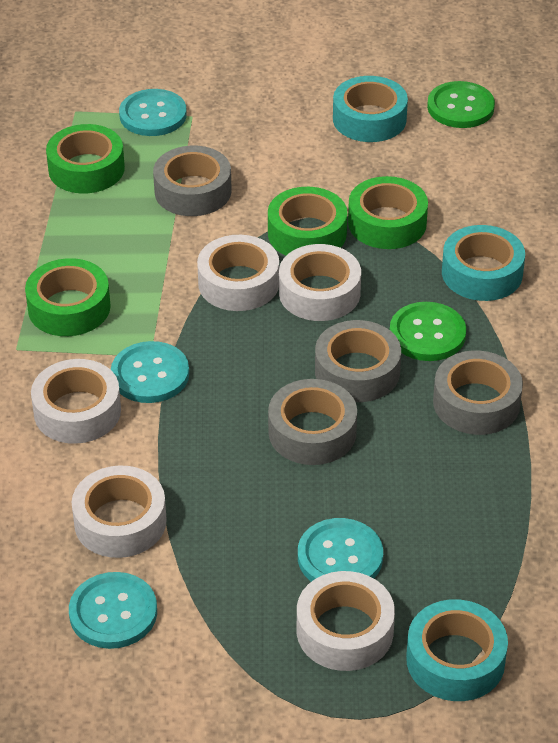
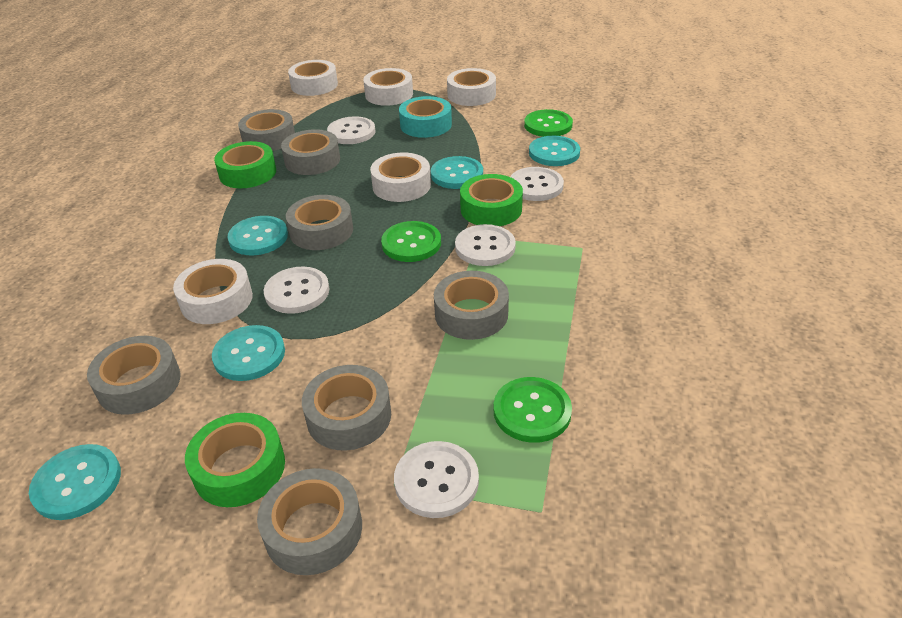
green button: [390,302,466,361] [427,81,495,128] = 2 -> [381,221,441,262] [493,377,572,443] [524,109,573,137] = 3
green tape: [25,258,111,336] [46,124,125,193] [268,187,347,256] [348,176,428,249] = 4 -> [185,413,285,507] [214,141,276,188] [460,174,523,226] = 3
grey tape: [153,146,232,216] [268,379,357,465] [315,320,401,402] [433,351,523,435] = 4 -> [87,336,181,415] [238,109,295,151] [257,468,362,575] [281,129,340,175] [286,195,353,250] [302,365,391,450] [434,271,509,340] = 7
turquoise button: [69,572,157,649] [111,341,189,403] [119,89,187,136] [298,518,383,582] = 4 -> [29,444,121,520] [212,325,285,381] [227,216,288,255] [431,156,483,189] [529,136,580,166] = 5
turquoise tape: [333,76,408,142] [406,599,508,701] [442,225,525,301] = 3 -> [399,96,452,138] = 1
white button: none = 0 -> [264,266,330,314] [327,116,376,144] [394,441,479,518] [455,224,516,266] [510,167,564,201] = 5

